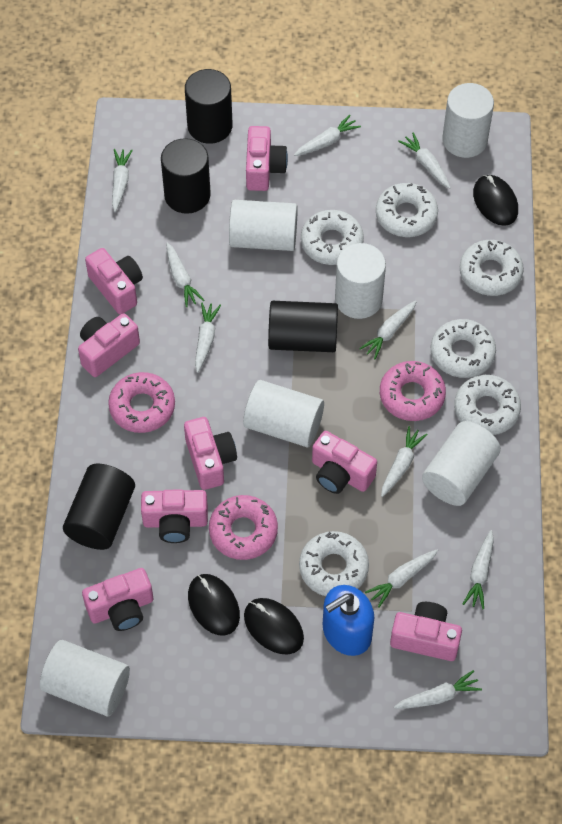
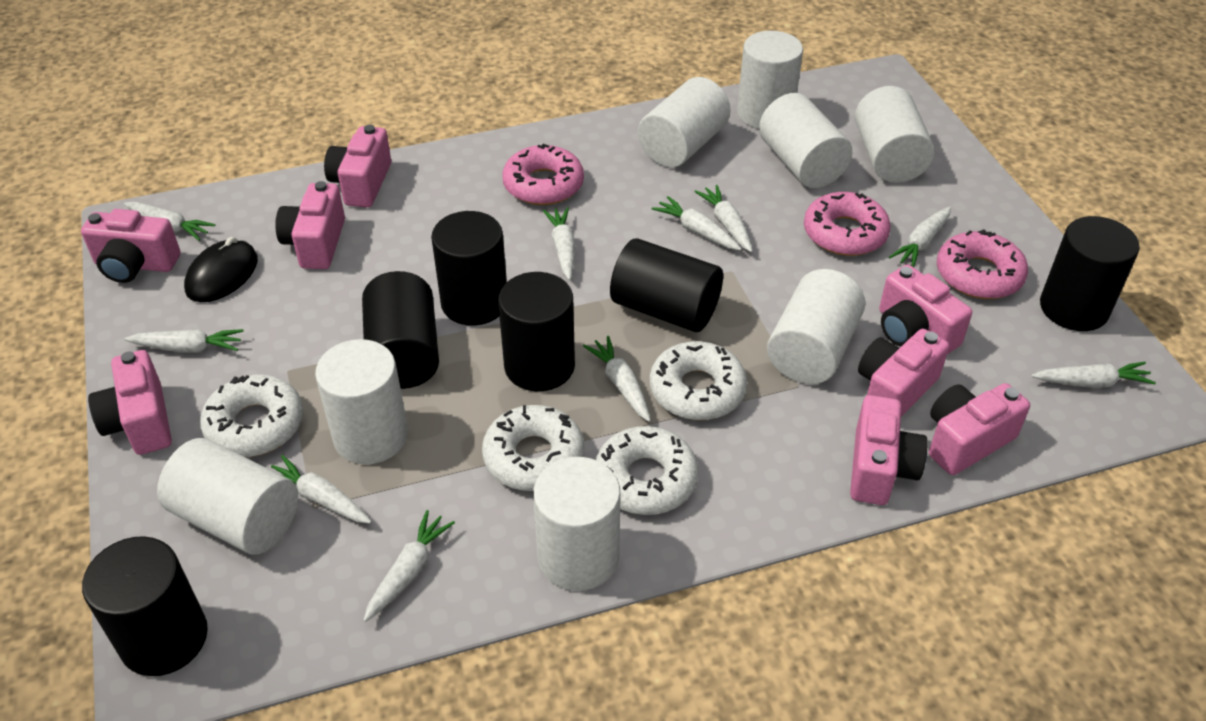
black cylinder: [63,464,135,550] [161,138,211,214] [185,69,232,144] [268,301,338,352] = 4 -> [82,536,208,676] [362,271,439,389] [431,211,507,325] [498,272,575,391] [610,239,723,332] [1040,216,1140,331] = 6
black mouse: [188,574,240,636] [244,598,304,654] [473,175,518,226] = 3 -> [184,237,258,302] = 1
blue soap dispenser: [323,585,374,656] = 1 -> none = 0
white cylinder: [40,640,130,716] [229,200,298,251] [243,380,324,447] [335,243,386,319] [422,421,501,506] [442,83,494,158] = 6 -> [157,438,298,554] [315,339,408,464] [533,457,621,591] [638,77,730,167] [737,31,803,129] [759,93,852,188] [767,269,865,384] [855,86,934,183] = 8
white donut: [299,531,369,596] [301,210,364,265] [376,183,438,237] [431,319,496,378] [454,375,521,435] [460,240,524,296] = 6 -> [200,374,303,457] [482,405,585,491] [596,426,699,515] [650,341,747,420] = 4

